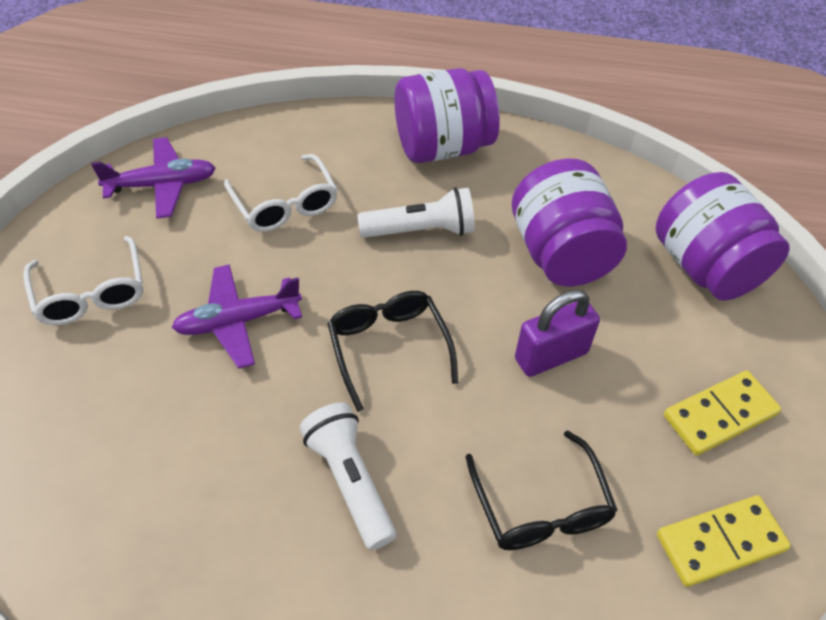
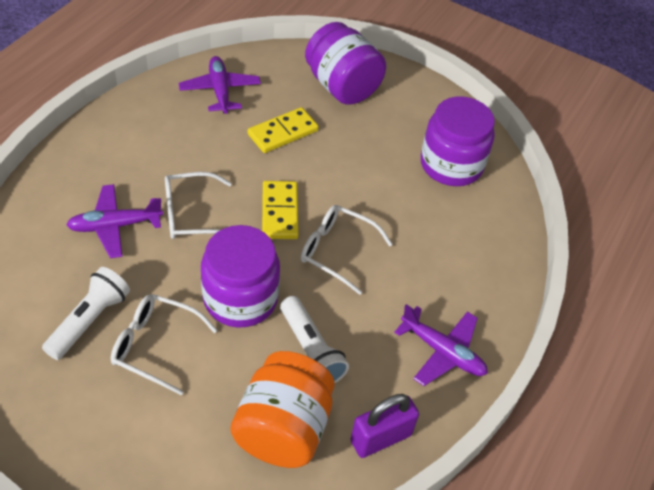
black glasses: [327,291,458,412] [466,431,618,550] = 2 -> none = 0
orange jar: none = 0 -> [231,351,335,468] = 1
purple plane: [91,137,216,219] [172,264,302,369] = 2 -> [66,184,163,258] [179,56,261,114] [394,304,488,386] = 3
white glasses: [23,236,143,325] [224,154,338,232] = 2 -> [111,294,217,395] [165,172,232,239] [300,205,392,295] = 3

